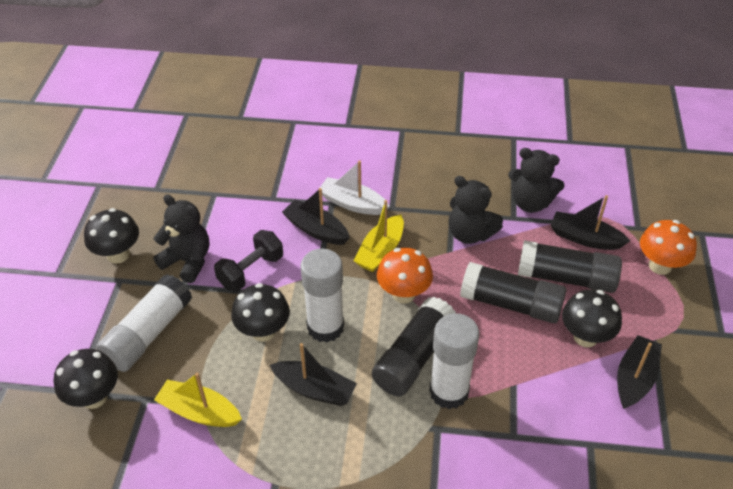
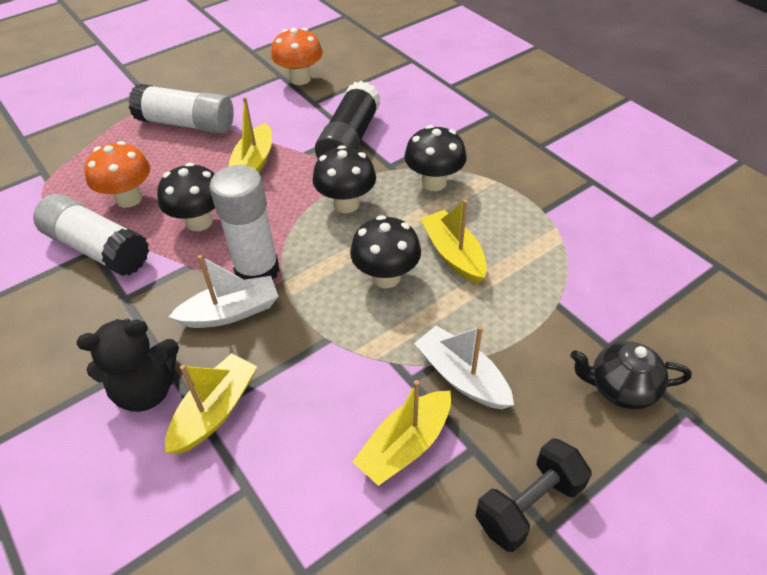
black boat: [270,343,357,406] [282,188,350,245] [551,195,630,250] [617,335,662,409] = 4 -> none = 0
black glue stick: [372,296,456,396] [460,262,566,323] [518,240,622,293] = 3 -> [315,81,381,159] = 1
black teapot: none = 0 -> [571,341,692,409] = 1
black teddy bear: [153,195,209,283] [449,176,503,244] [508,148,565,213] = 3 -> [77,318,179,412] = 1
white boat: [318,161,390,215] = 1 -> [169,255,278,328] [414,326,514,409] = 2
yellow boat: [154,373,242,427] [354,200,404,272] = 2 -> [165,353,257,454] [228,97,272,173] [352,380,451,486] [420,199,487,284] = 4

